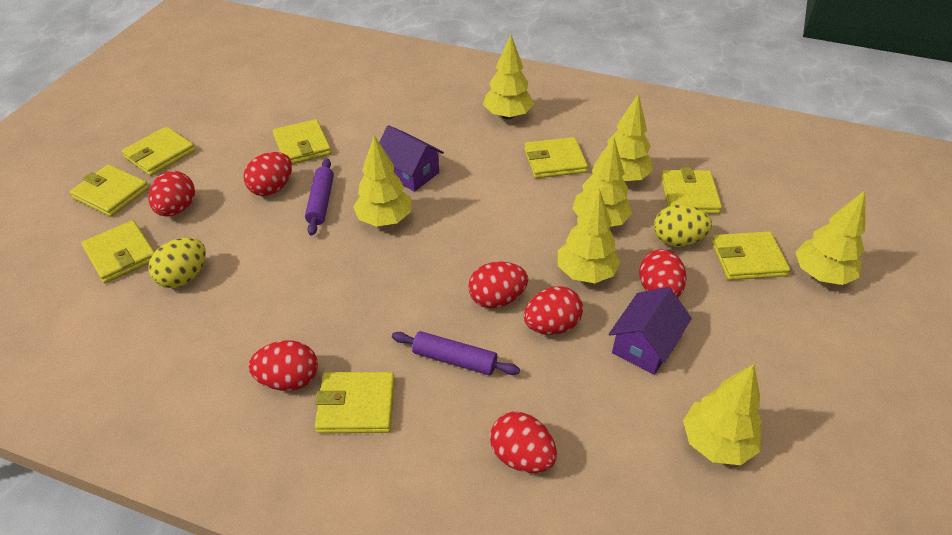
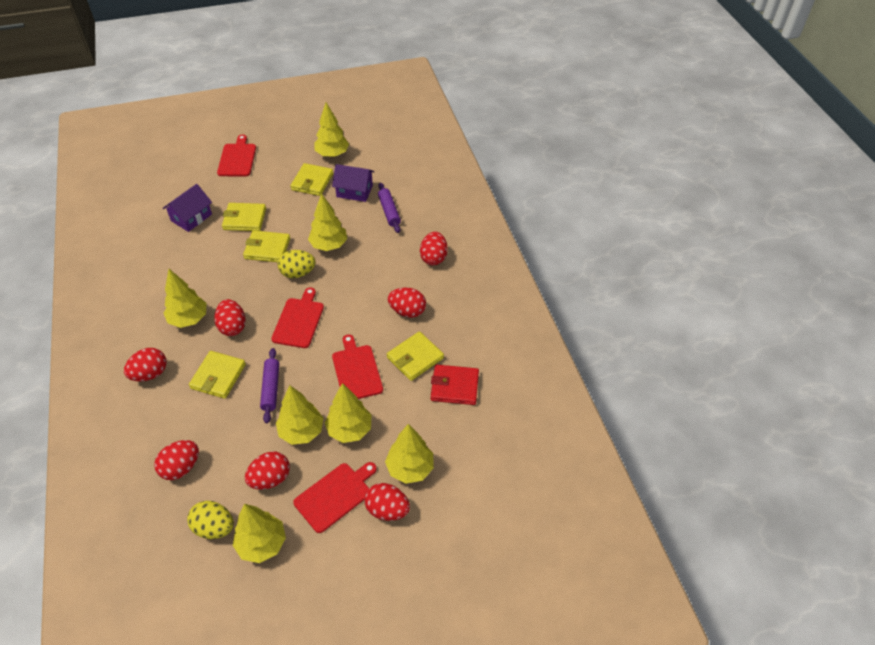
red cutting board: none = 0 -> [217,135,256,176] [271,287,324,348] [293,462,377,533] [332,334,383,399] = 4
red wallet: none = 0 -> [431,365,479,405] = 1
yellow wallet: [70,164,149,217] [81,220,154,283] [122,126,195,176] [273,119,331,164] [315,372,395,433] [524,137,588,179] [661,167,722,214] [711,231,790,280] = 8 -> [189,351,246,399] [222,203,266,231] [243,230,290,262] [290,163,333,196] [387,331,444,381] = 5

